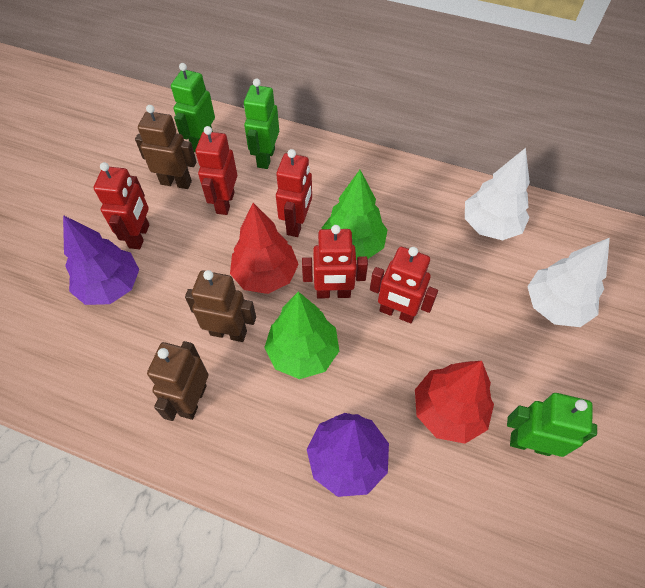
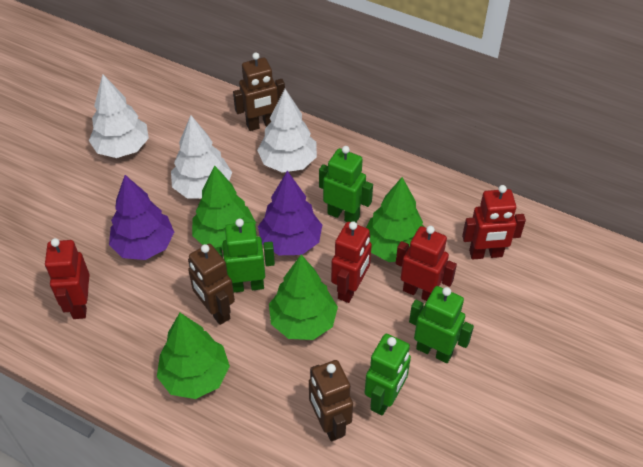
green robot: [171,63,215,153] [244,78,279,169] [507,393,597,457] = 3 -> [215,219,275,293] [319,146,373,222] [365,334,411,416] [409,286,474,363] = 4
green tree: [264,291,339,379] [322,170,387,260] = 2 -> [157,313,230,399] [192,165,256,250] [269,255,338,340] [366,177,424,262] = 4
red robot: [94,162,149,249] [195,126,237,215] [276,149,312,237] [302,225,368,299] [370,247,438,323] = 5 -> [45,238,90,319] [331,221,372,303] [396,226,457,301] [462,185,526,260] = 4
red tree: [230,203,299,294] [415,361,494,444] = 2 -> none = 0
white tree: [465,148,530,240] [527,238,610,327] = 2 -> [89,74,149,158] [171,115,232,199] [257,89,317,173] = 3

